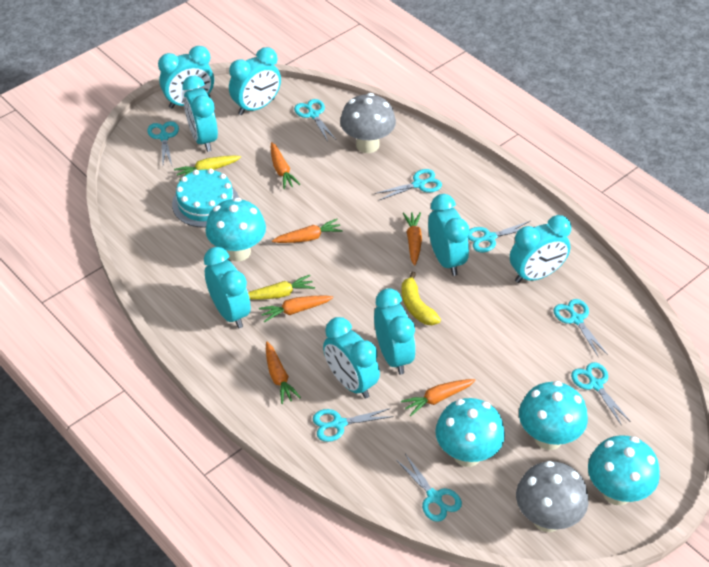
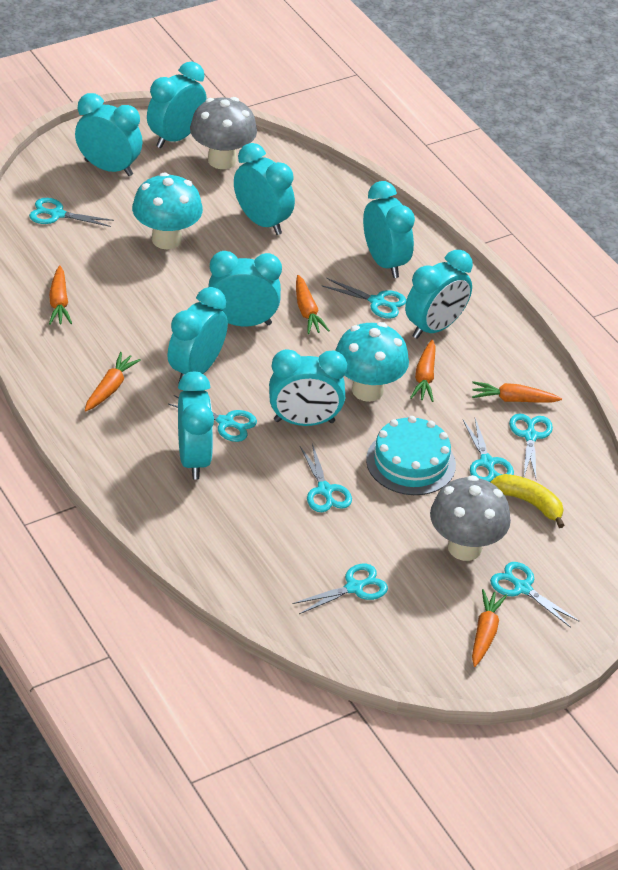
turquoise clock: [158,46,214,109] [182,76,218,152] [204,247,251,328] [229,47,281,115] [323,317,380,399] [374,288,416,375] [428,194,469,276] [510,215,571,283] = 8 -> [75,93,143,176] [147,62,207,148] [167,287,228,384] [178,372,214,480] [208,251,282,326] [234,143,295,235] [269,349,347,426] [363,181,415,278] [405,250,473,339] = 9
turquoise mushroom: [205,198,266,261] [435,398,505,467] [519,381,588,450] [588,435,660,505] = 4 -> [132,172,203,249] [335,322,409,402] = 2
yellow carrot: [174,155,241,181] [248,275,315,300] = 2 -> none = 0

